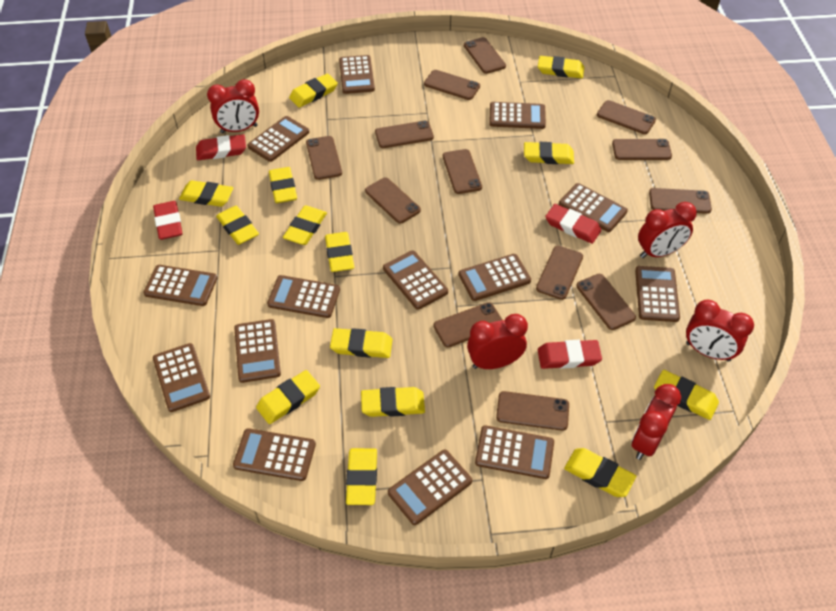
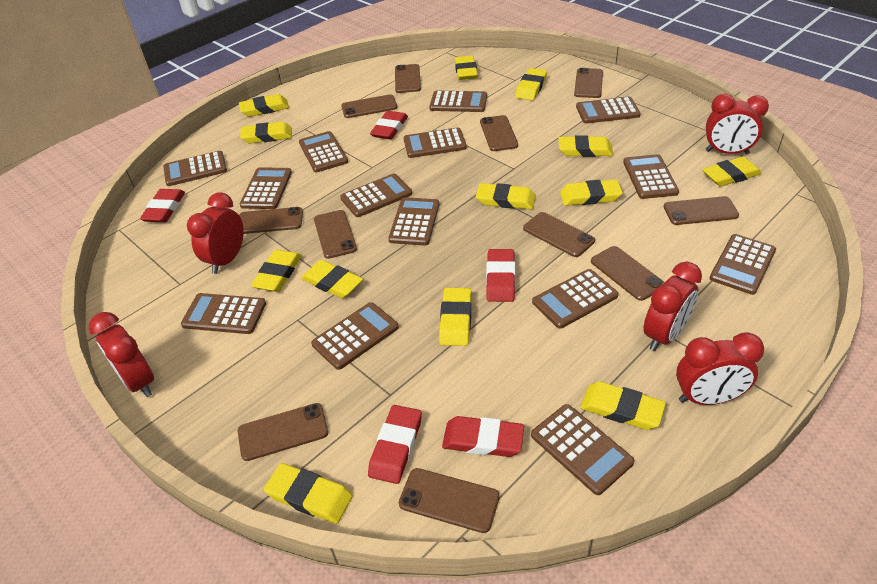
brown phone: [306,136,342,180] [365,178,421,223] [375,121,434,148] [424,70,480,100] [433,302,502,347] [443,149,482,194] [464,37,506,74] [496,391,569,431] [536,246,583,300] [576,274,636,330] [597,100,656,134] [612,139,672,160] [649,188,712,214] = 13 -> [238,403,328,461] [239,207,303,234] [314,210,357,259] [341,94,397,118] [395,64,421,93] [399,468,500,533] [480,115,518,151] [523,212,595,257] [574,68,603,98] [591,246,665,301] [664,196,739,225] = 11
red eraser: [153,201,183,240] [196,134,246,160] [538,340,602,369] [545,204,602,244] = 4 -> [140,189,185,222] [368,405,422,484] [370,111,408,140] [442,416,524,457] [486,249,515,302] = 5
yellow eraser: [179,180,234,207] [216,206,259,245] [256,370,320,424] [269,167,297,203] [283,205,327,245] [289,73,338,108] [325,232,354,272] [330,328,393,358] [346,448,377,505] [361,387,425,417] [524,142,574,164] [538,56,584,79] [564,448,636,497] [654,370,719,420] = 14 -> [239,94,289,117] [240,122,292,143] [251,250,302,292] [264,463,353,524] [301,260,363,298] [439,288,472,346] [455,56,478,80] [476,183,536,210] [515,68,547,100] [559,135,613,157] [560,180,623,206] [580,381,666,430] [702,157,762,187] = 13

